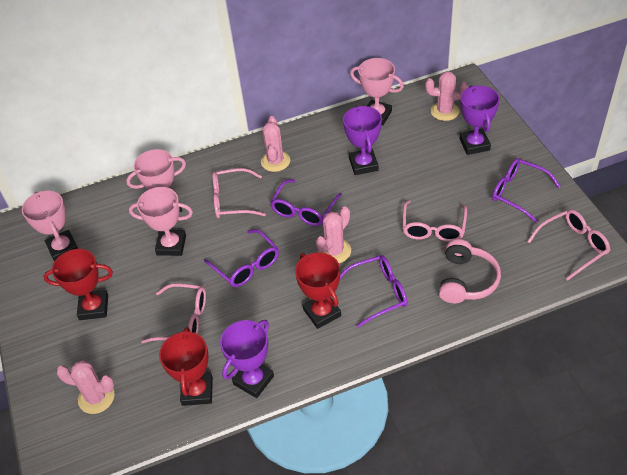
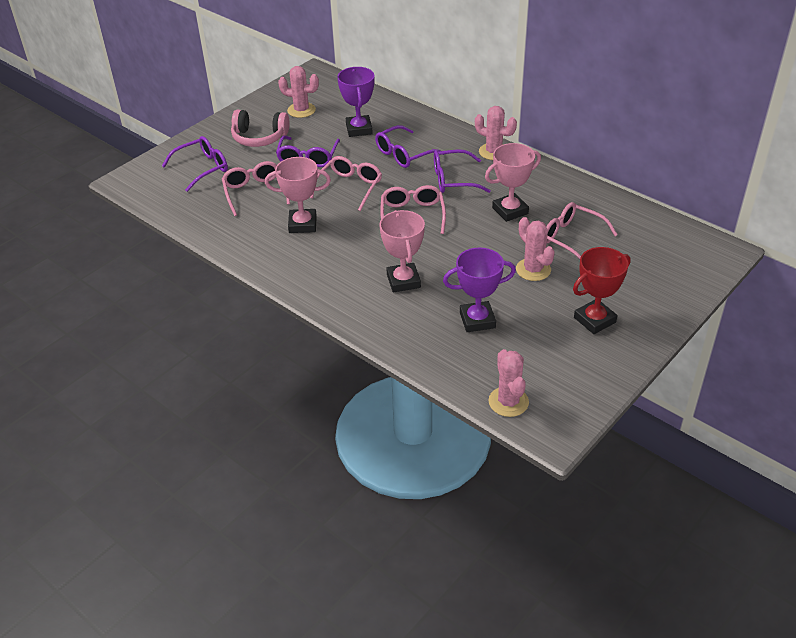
pink trophy: [22,191,78,262] [126,149,186,212] [129,187,193,256] [350,58,404,125] = 4 -> [265,157,331,233] [379,210,425,292] [485,143,541,222] = 3
purple trophy: [220,320,274,398] [343,106,382,175] [459,85,500,155] = 3 -> [337,67,374,137] [443,247,516,332] = 2
red trophy: [43,249,113,320] [159,327,213,406] [295,252,341,329] = 3 -> [573,247,630,334] = 1

